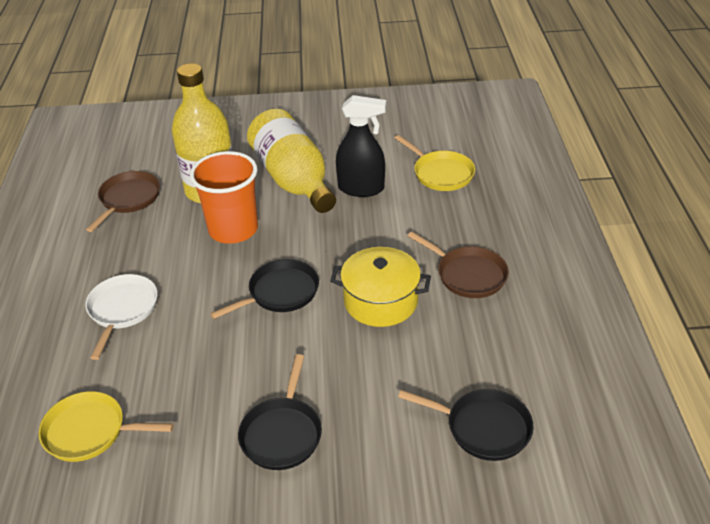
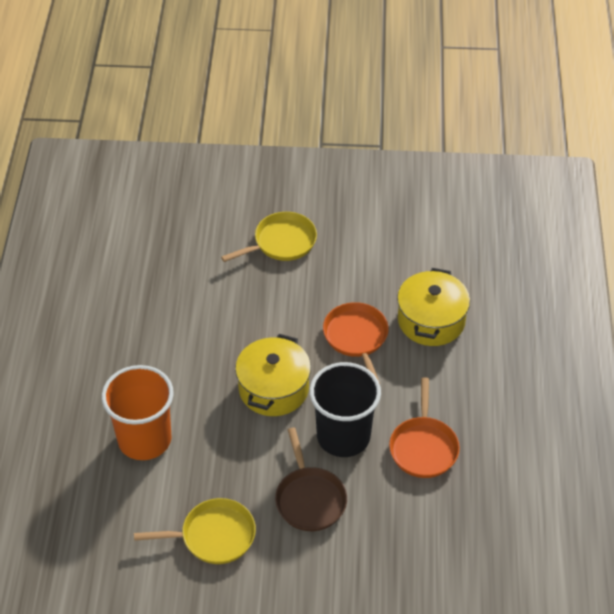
black cup: none = 0 -> [309,362,381,457] = 1
black pan: [210,259,319,319] [238,354,322,470] [398,389,534,461] = 3 -> none = 0
black spray bottle: [336,95,386,197] = 1 -> none = 0
brown pan: [86,171,160,232] [408,231,509,298] = 2 -> [275,428,347,531] = 1
orange pan: none = 0 -> [323,302,389,384] [389,377,460,478] = 2
white pan: [85,274,158,360] = 1 -> none = 0
yellow bottle: [172,63,233,203] [247,109,336,213] = 2 -> none = 0
yellow pot: [330,247,431,327] = 1 -> [235,334,311,416] [397,268,470,346] = 2

